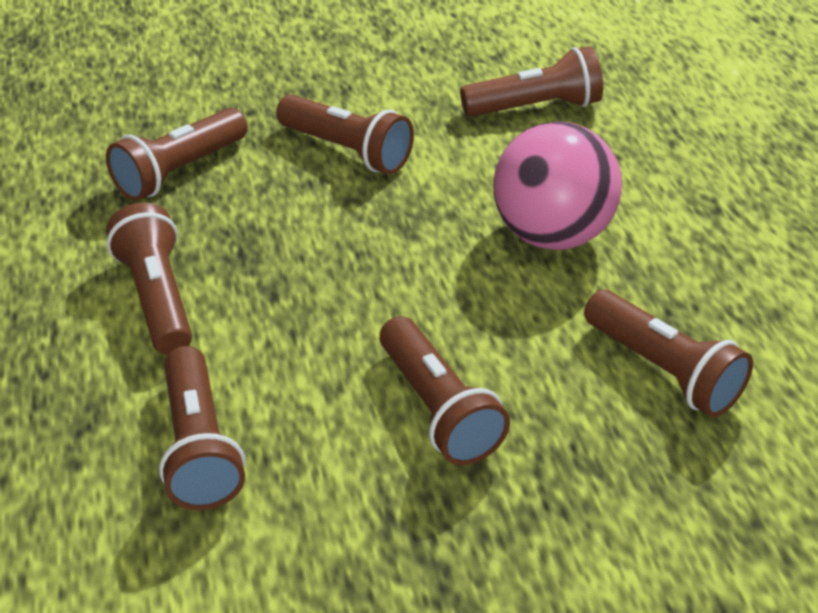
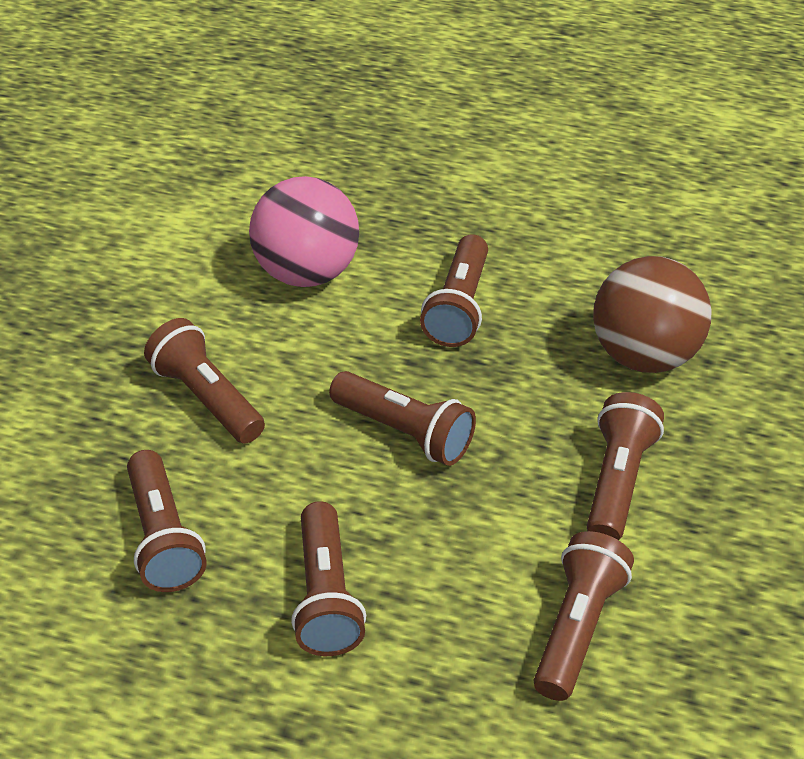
brown ball: none = 0 -> [593,256,712,373] = 1

